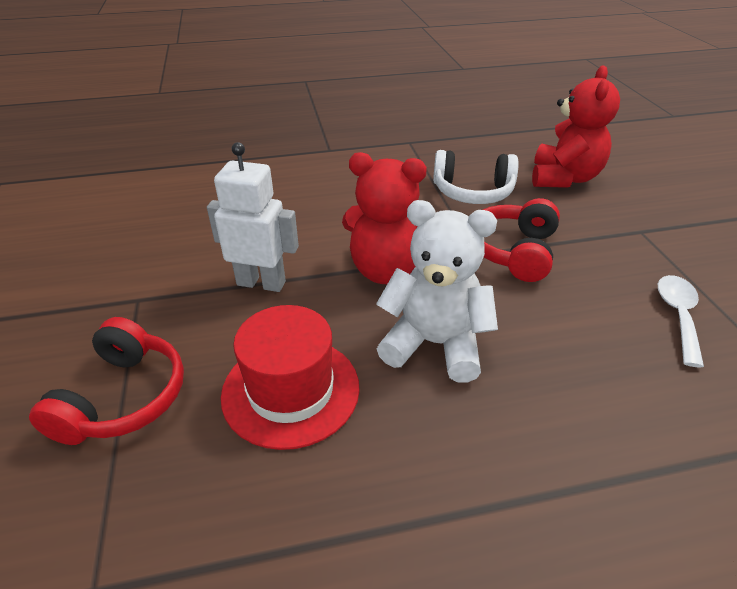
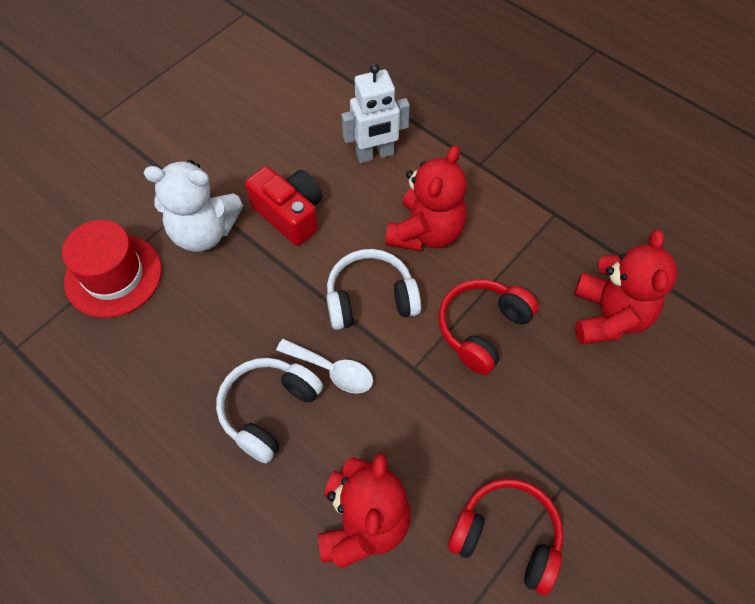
red camera: none = 0 -> [245,166,323,246] = 1
red teddy bear: [342,152,427,284] [532,66,620,188] = 2 -> [318,453,411,568] [385,145,467,251] [574,230,678,345] = 3
white headphones: [433,150,519,204] = 1 -> [216,358,323,463] [326,249,421,330] = 2

